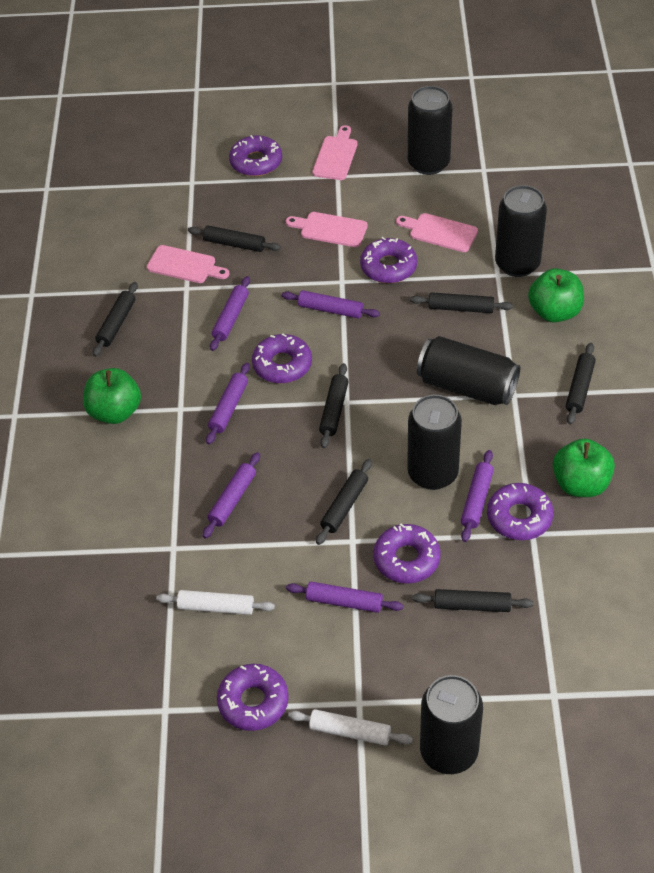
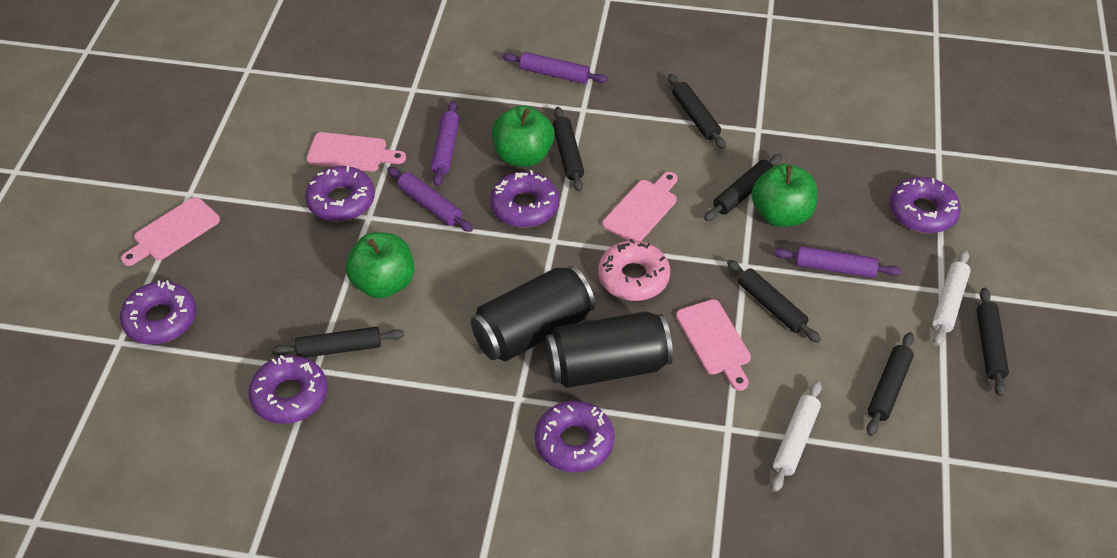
black can: [407,395,462,490] [408,86,452,175] [417,336,520,405] [420,675,483,774] [495,185,547,277] = 5 -> [471,266,595,361] [546,311,673,388] = 2
pink donut: none = 0 -> [598,239,670,301] = 1
purple rolling pin: [203,452,260,539] [206,362,250,444] [210,276,250,351] [282,290,380,319] [286,582,403,613] [461,450,494,542] = 6 -> [387,167,473,232] [431,101,459,186] [502,52,608,84] [774,246,901,278] = 4

